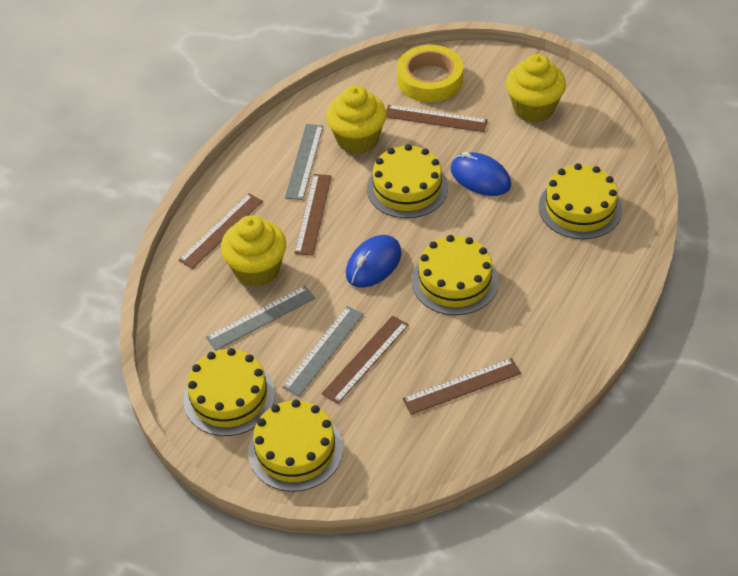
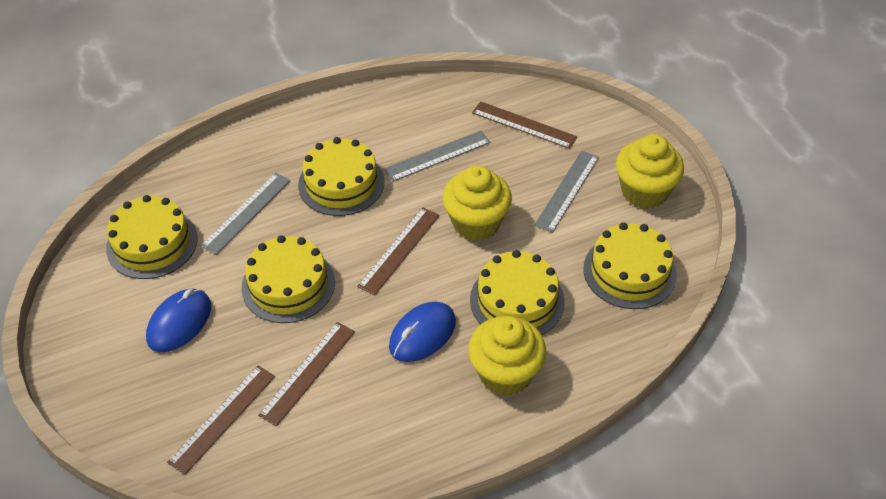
brown ruler: [178,193,263,269] [295,174,332,256] [321,316,409,404] [386,105,488,132] [402,358,521,415] = 5 -> [167,365,275,475] [258,322,355,426] [357,207,440,295] [472,101,577,149] = 4
yellow tape: [397,45,463,102] = 1 -> none = 0

